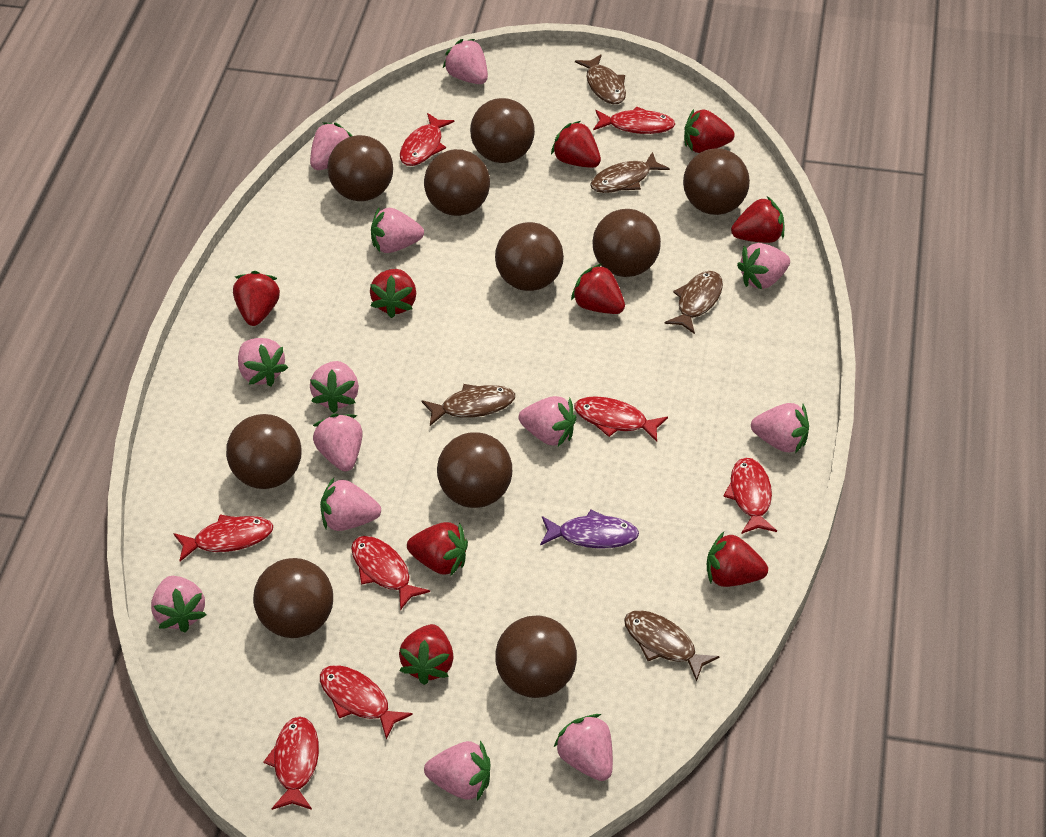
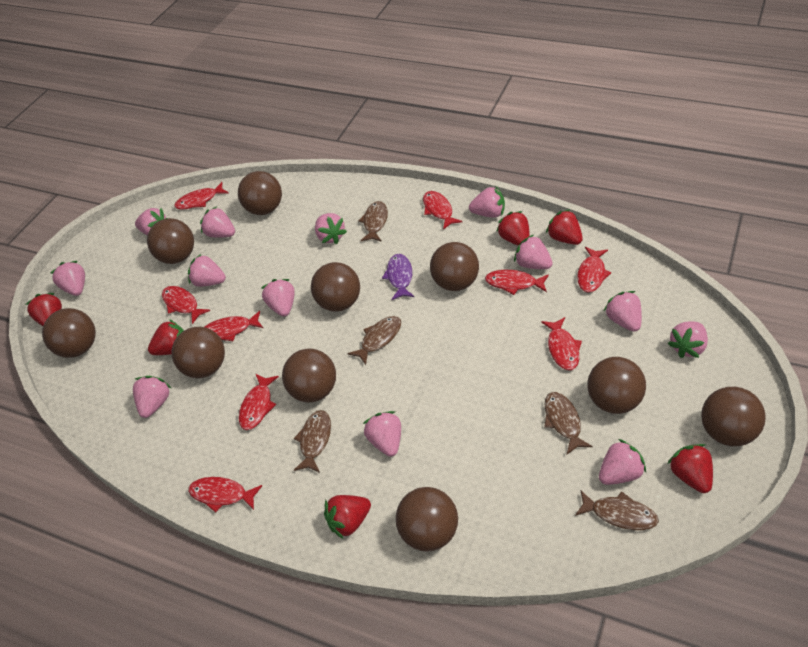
red fish: [173,515,273,561] [263,716,319,810] [320,665,413,740] [351,536,430,610] [400,113,454,166] [574,396,668,442] [593,106,675,134] [723,458,777,534] = 8 -> [162,286,210,324] [174,182,229,210] [188,477,262,513] [205,311,263,341] [239,374,279,430] [423,191,462,230] [485,270,549,295] [541,317,582,370] [577,247,611,293] = 9
red strawberry: [233,271,280,326] [370,269,416,318] [399,624,454,685] [407,522,468,575] [551,121,601,168] [571,264,625,314] [684,109,735,153] [707,532,768,587] [731,196,785,243] = 9 -> [26,293,62,326] [148,319,184,355] [324,495,371,539] [496,211,530,245] [546,209,583,245] [667,444,713,493] = 6

